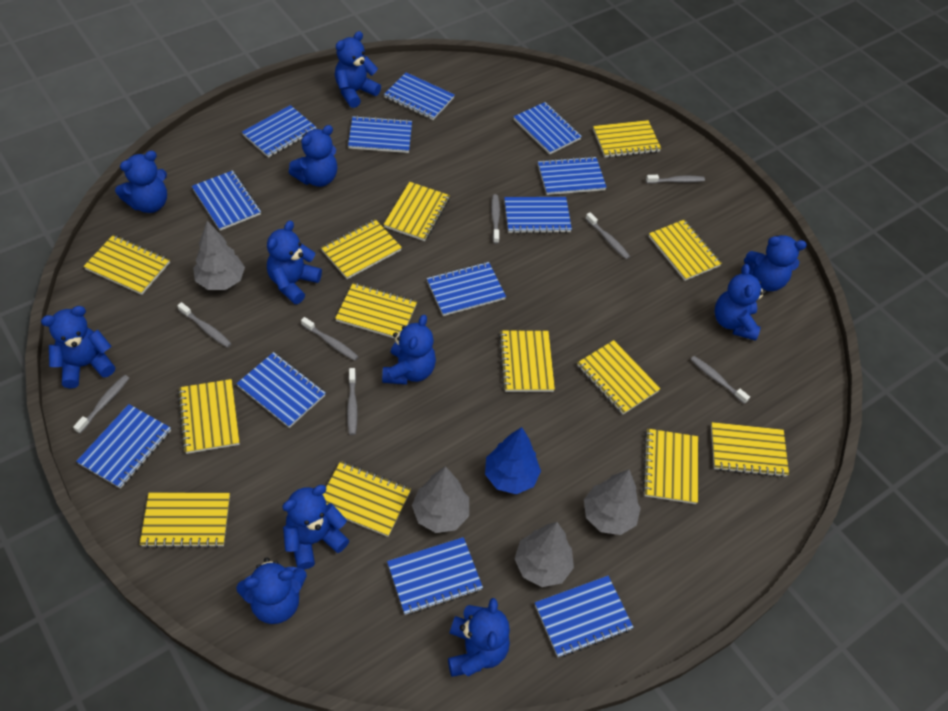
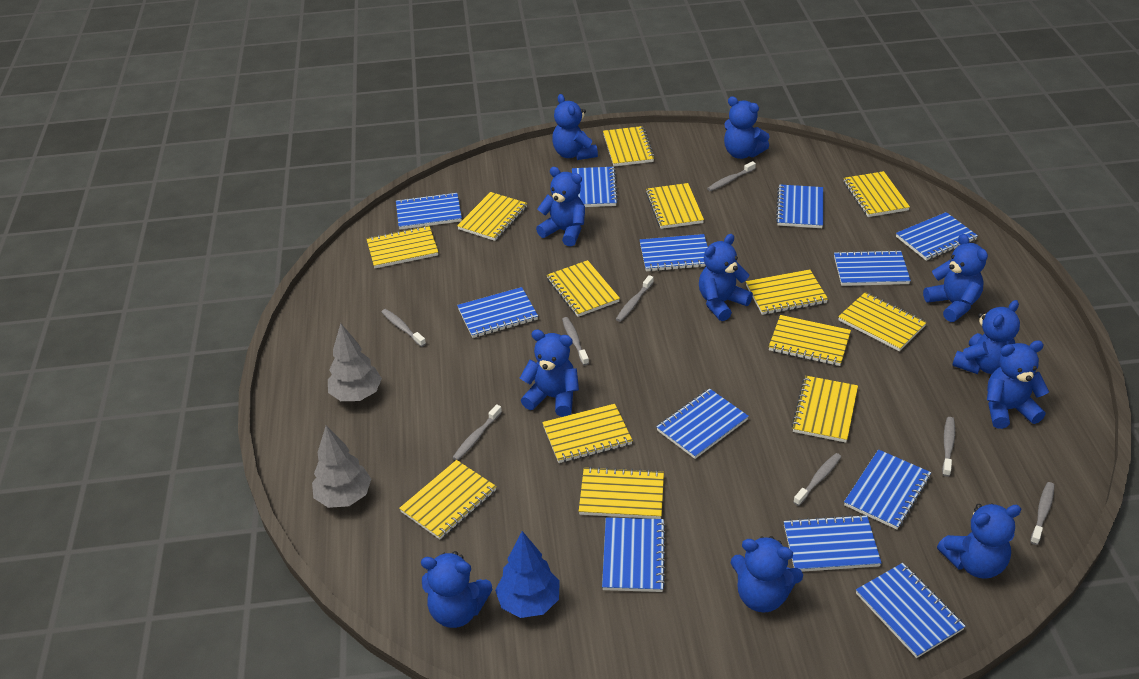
grey tree: [193,221,245,290] [412,466,469,533] [515,522,574,587] [584,470,641,535] = 4 -> [312,426,371,508] [328,323,382,401] = 2

